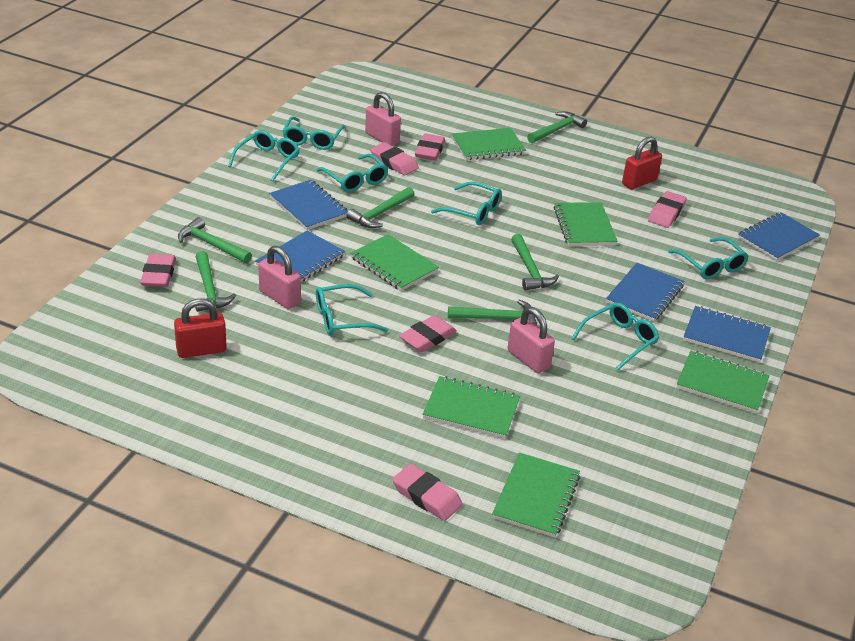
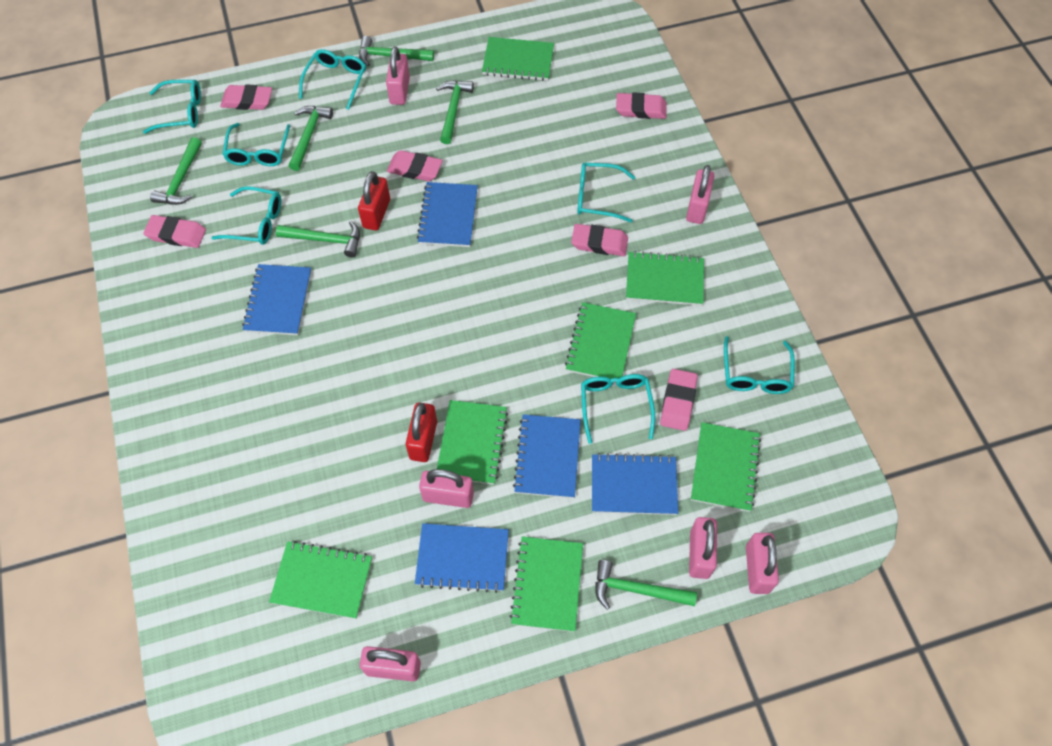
green notebook: [350,234,439,291] [423,376,520,439] [452,128,526,160] [492,453,580,538] [554,202,618,246] [676,351,770,413] = 6 -> [269,541,372,619] [437,400,508,485] [482,37,554,81] [509,536,583,632] [565,302,636,379] [626,251,704,306] [691,422,761,512] = 7
pink padlock: [259,246,301,309] [365,92,401,146] [507,307,555,373] = 3 -> [359,646,421,681] [386,46,410,105] [419,469,474,508] [686,165,714,224] [689,517,717,579] [746,533,779,594] = 6

